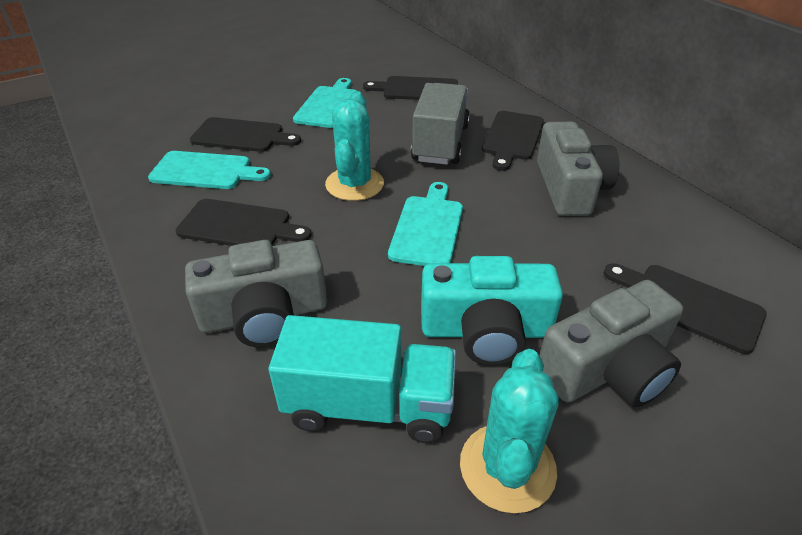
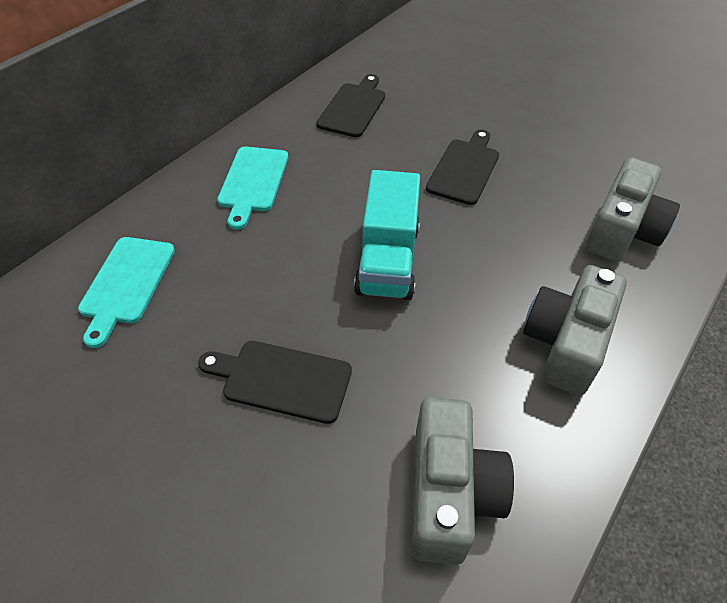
black cutting board: [176,199,312,246] [190,117,301,152] [363,76,458,100] [482,111,544,171] [604,263,767,354] = 5 -> [198,341,352,424] [316,74,385,137] [426,129,499,205] = 3
grey truck: [411,83,470,165] = 1 -> none = 0
turquoise cactus: [325,91,384,201] [460,349,559,513] = 2 -> none = 0
turquoise camera: [421,256,563,365] = 1 -> none = 0
turquoise cutting board: [148,151,271,189] [293,78,357,128] [388,182,463,266] = 3 -> [78,237,175,348] [217,146,288,230] = 2

